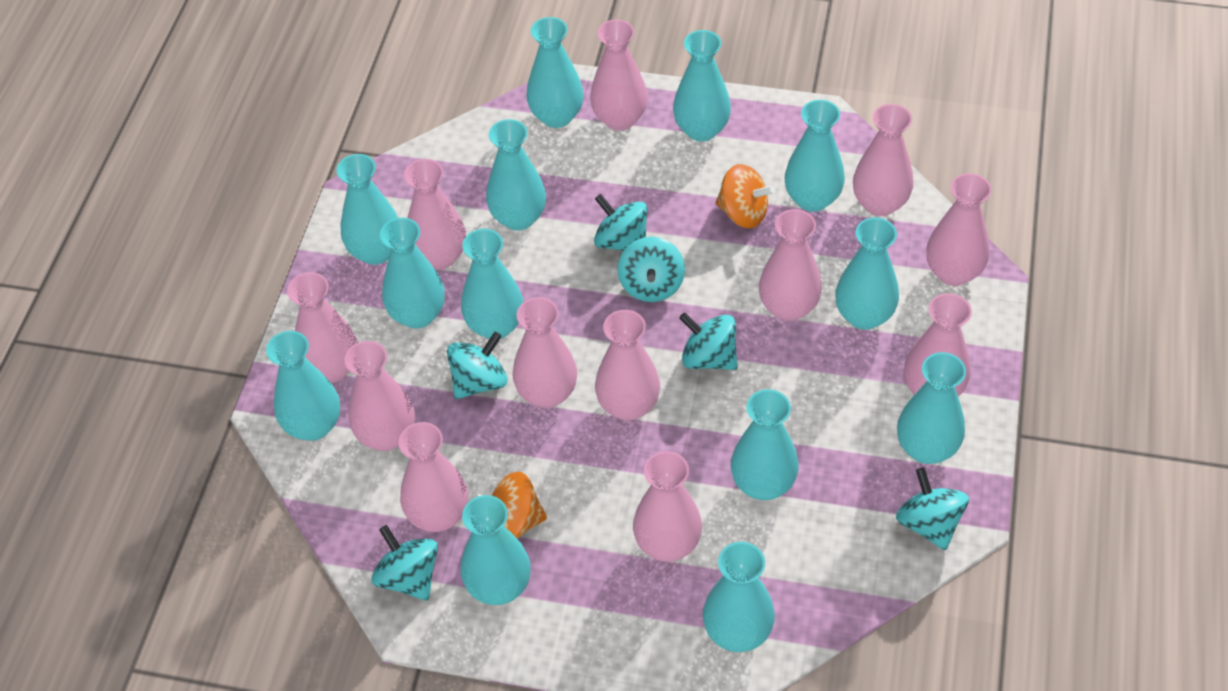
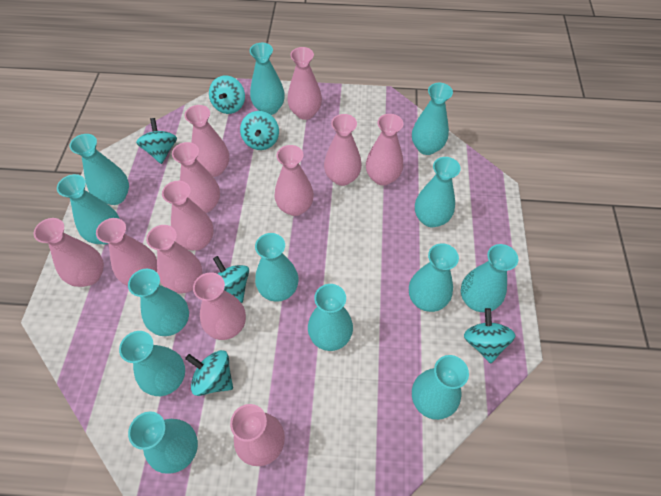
orange spinning top: [473,472,547,539] [716,164,775,228] = 2 -> none = 0

